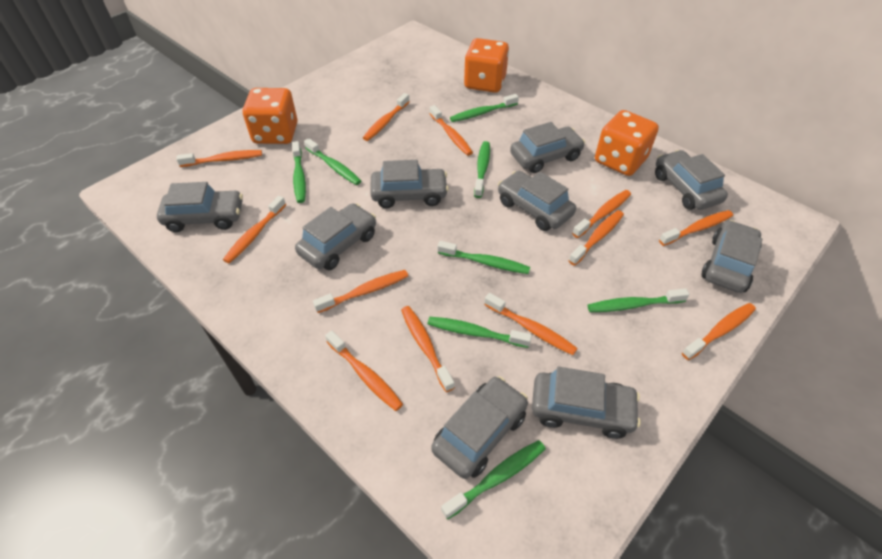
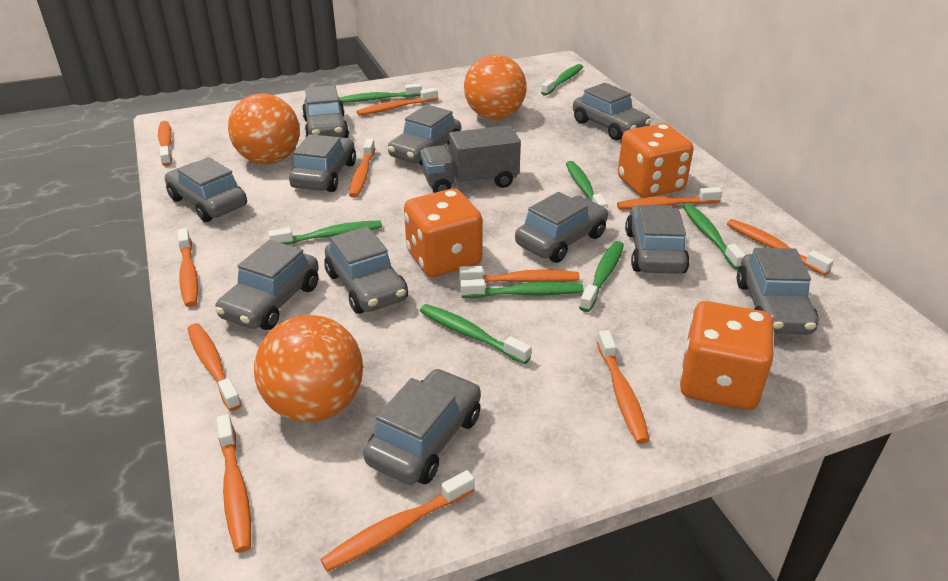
grey car: [157,182,243,232] [295,203,376,270] [370,160,449,208] [431,376,528,479] [498,171,576,231] [510,122,585,173] [532,367,641,439] [655,150,728,210] [702,220,762,293] = 9 -> [165,157,247,222] [215,240,319,330] [289,134,356,192] [302,85,349,138] [324,226,408,314] [363,368,481,485] [388,104,461,166] [515,192,608,263] [573,83,651,140] [625,205,690,274] [737,248,818,334] = 11
grey truck: none = 0 -> [421,125,521,193] = 1
orange ball: none = 0 -> [228,93,300,164] [254,315,363,422] [464,55,527,119] = 3
orange toothbrush: [176,150,262,167] [223,196,286,263] [313,270,408,313] [325,331,403,411] [363,93,410,141] [401,306,455,392] [430,105,473,156] [484,293,578,355] [569,210,624,266] [572,190,631,238] [659,210,733,246] [682,303,756,360] = 12 -> [158,121,172,166] [178,228,198,307] [188,323,242,411] [217,414,251,553] [320,470,475,572] [349,139,375,198] [357,88,438,116] [459,266,580,283] [597,330,650,444] [617,187,722,209] [727,219,834,275] = 11

